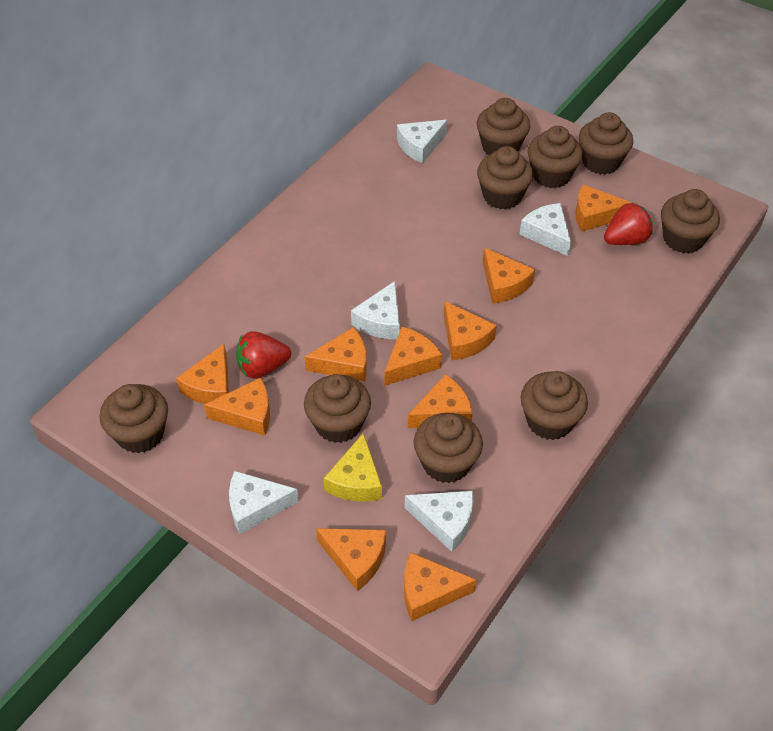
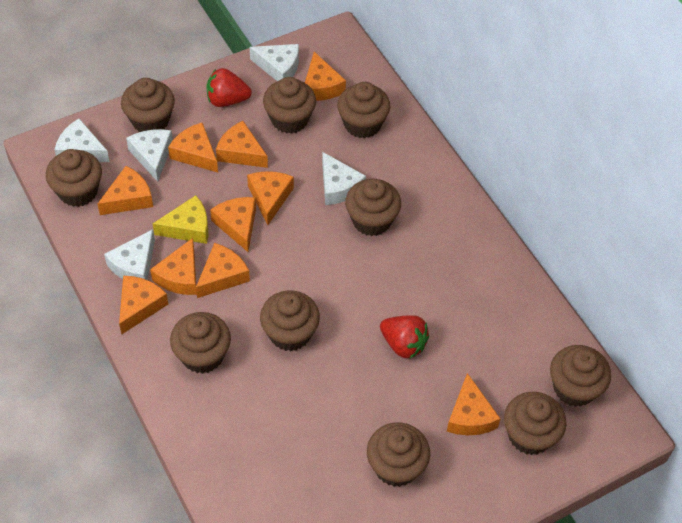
brown cupcake: [100,384,168,453] [304,374,371,443] [414,413,483,483] [477,98,530,155] [477,146,533,210] [520,371,588,440] [528,126,583,188] [579,112,633,175] [661,189,720,253] = 9 -> [46,149,102,207] [121,78,175,132] [170,312,231,374] [260,291,320,351] [263,77,316,134] [337,82,390,138] [345,179,401,236] [367,422,430,487] [504,392,567,455] [550,345,611,407] = 10

